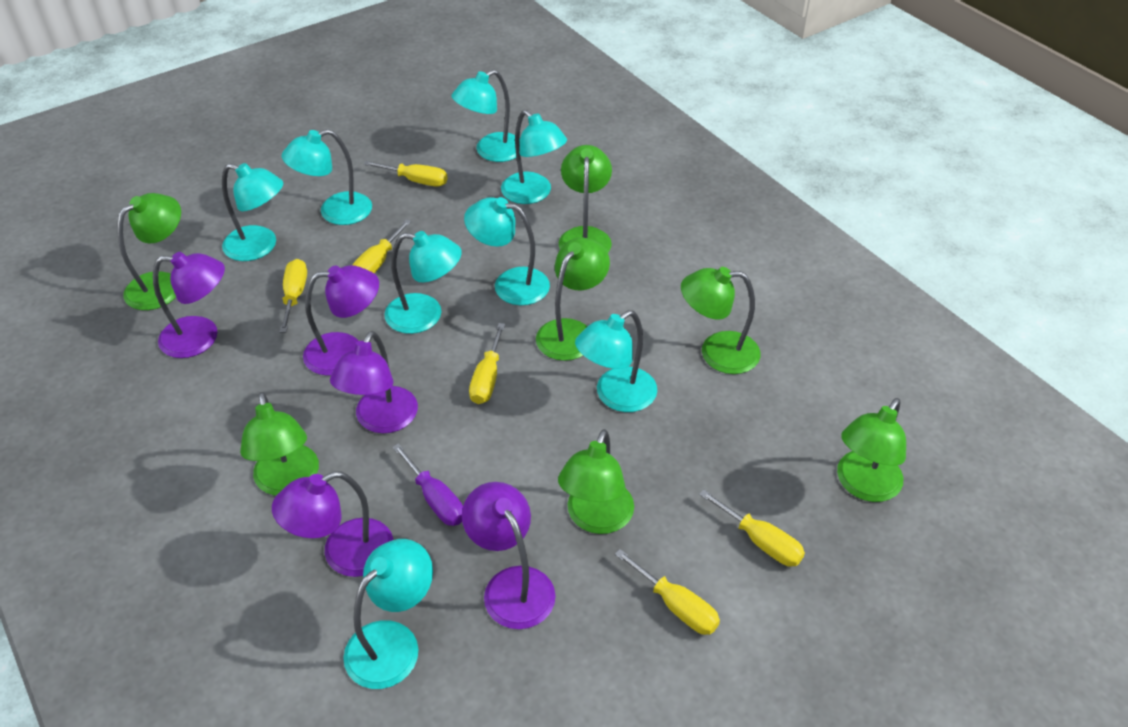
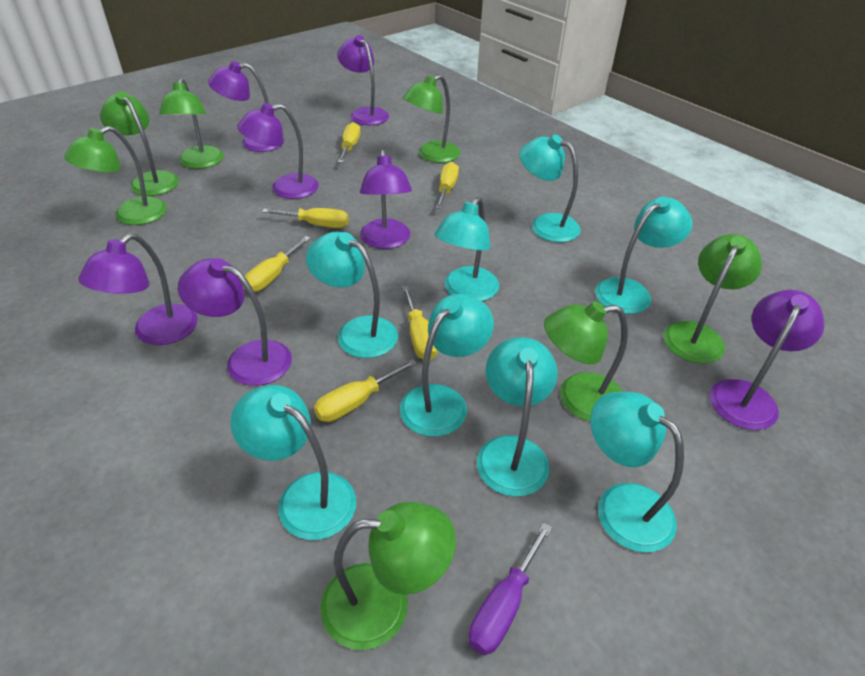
purple lamp: [153,252,225,358] [272,471,394,577] [303,265,379,376] [330,331,418,433] [462,482,556,629] = 5 -> [78,234,198,345] [178,258,292,386] [208,61,284,152] [237,103,319,199] [337,35,389,125] [360,150,412,249] [710,290,824,430] = 7

